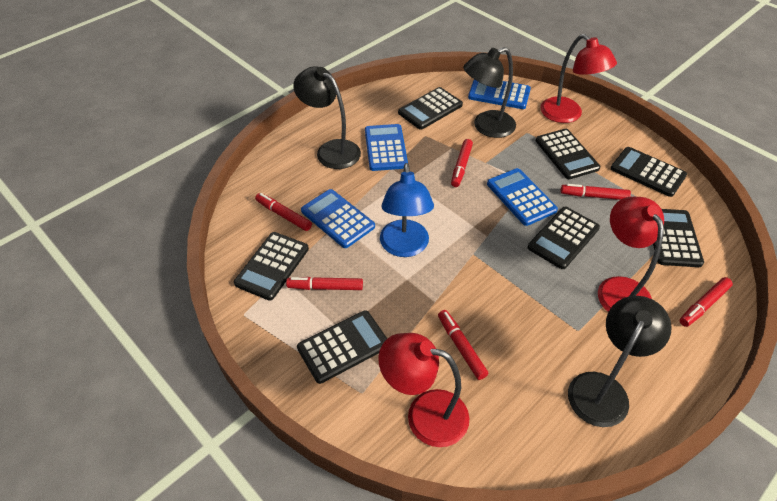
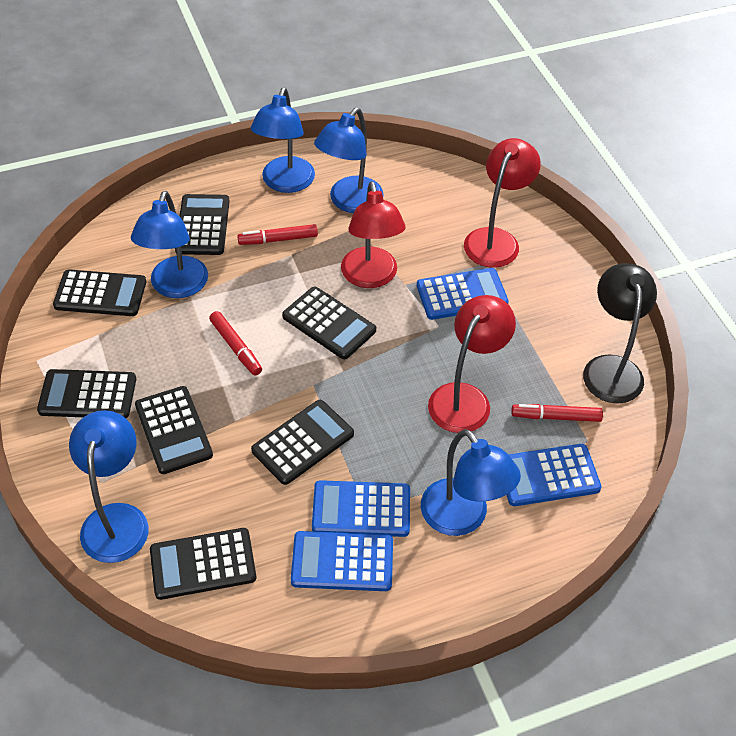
black lamp: [293,66,361,169] [463,47,516,138] [568,296,672,427] = 3 -> [583,263,657,403] = 1
blue lamp: [380,163,434,257] = 1 -> [69,410,149,563] [131,191,208,298] [251,87,315,193] [314,108,384,213] [421,429,521,536] = 5
red marker: [255,193,312,231] [286,277,363,290] [438,310,488,380] [451,139,473,187] [561,184,631,200] [680,277,733,327] = 6 -> [209,311,262,375] [237,224,318,245] [511,404,603,422] = 3

